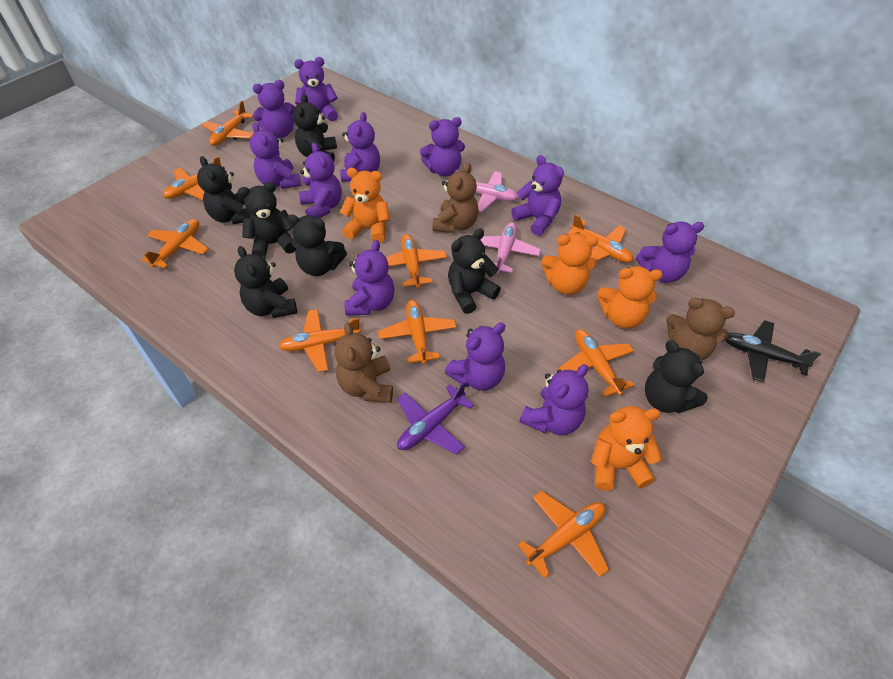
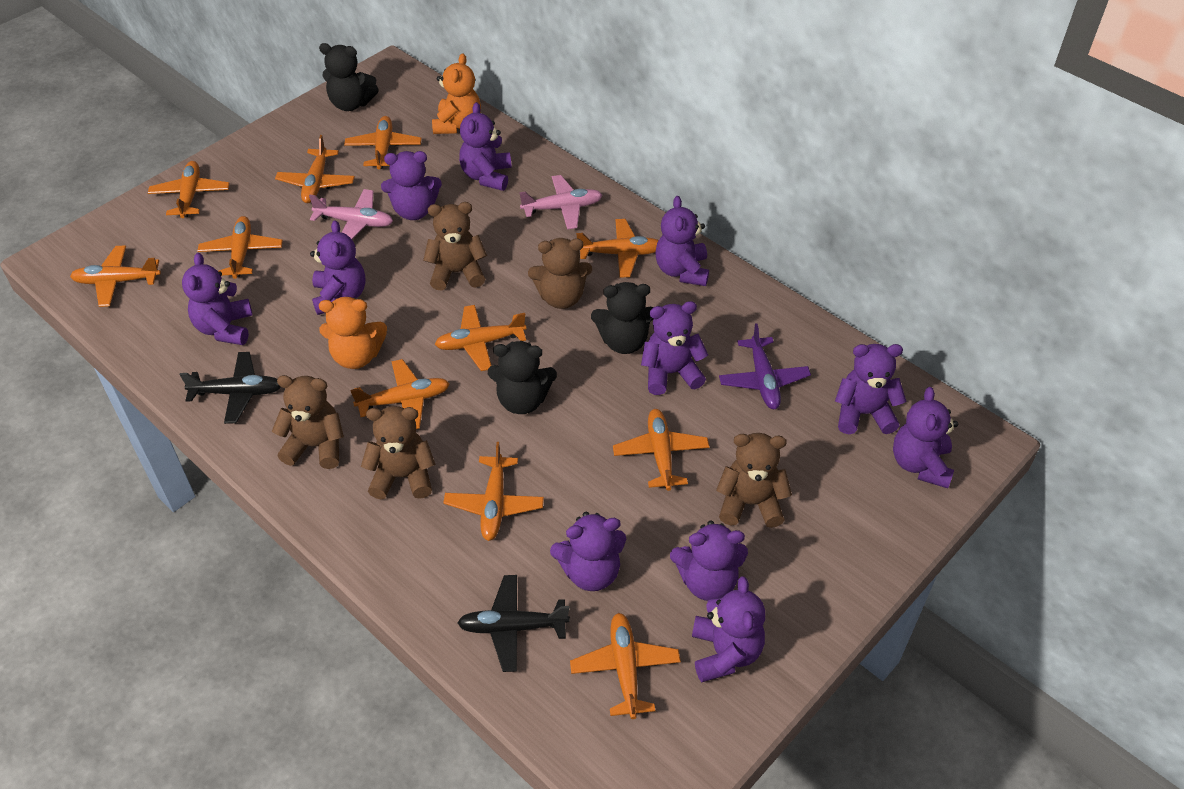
black plane: [726,320,821,382] = 1 -> [180,352,281,424] [457,575,570,672] = 2
black teddy bear: [197,156,251,224] [234,246,297,318] [238,182,296,257] [287,214,347,276] [293,94,337,162] [448,228,501,314] [645,340,708,413] = 7 -> [319,43,379,111] [488,341,557,414] [591,282,654,354] = 3
brown teddy bear: [335,322,393,403] [433,163,479,233] [666,298,735,360] = 3 -> [272,375,344,469] [361,406,435,499] [423,202,487,291] [528,238,592,309] [716,433,792,528] = 5
orange plane: [142,219,209,268] [163,156,221,200] [202,101,254,146] [278,309,361,372] [378,300,457,364] [386,234,447,288] [518,490,609,578] [558,329,634,397] [567,214,633,263] = 9 -> [70,245,161,307] [148,161,230,218] [197,216,283,279] [275,135,355,203] [344,116,422,169] [350,359,450,429] [435,305,527,371] [444,442,544,541] [570,613,681,719] [576,219,659,277] [613,409,709,491] = 11
orange teddy bear: [340,168,390,243] [541,234,598,295] [591,406,662,491] [597,266,662,329] = 4 -> [319,297,387,369] [432,53,481,134] = 2

